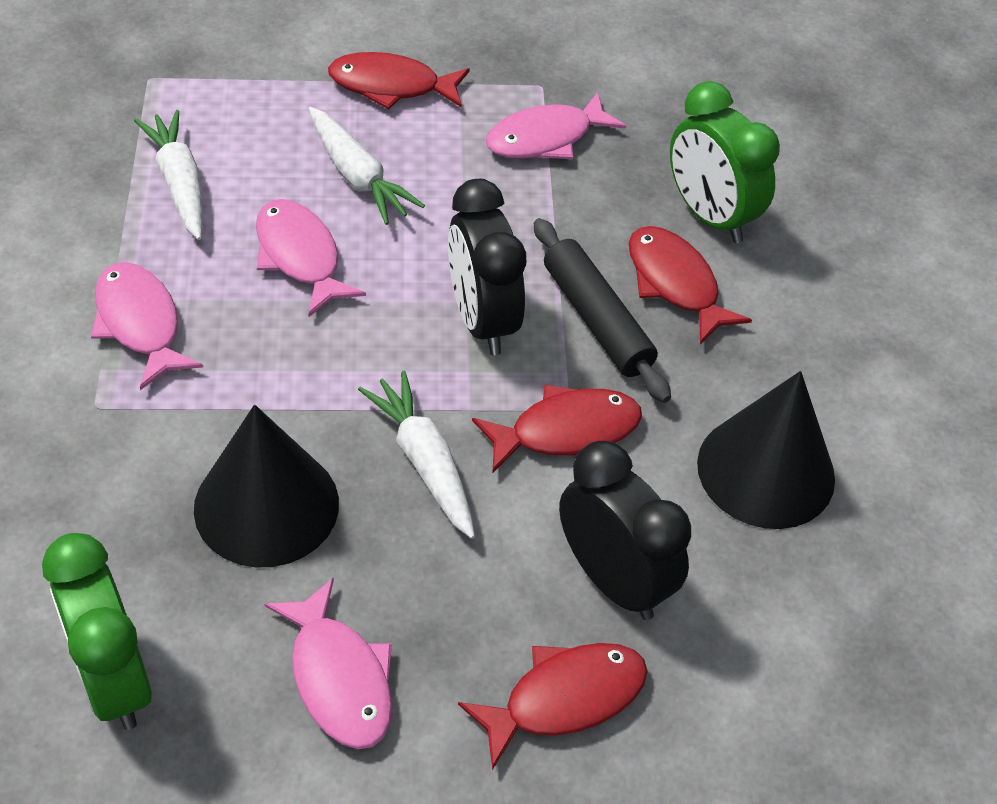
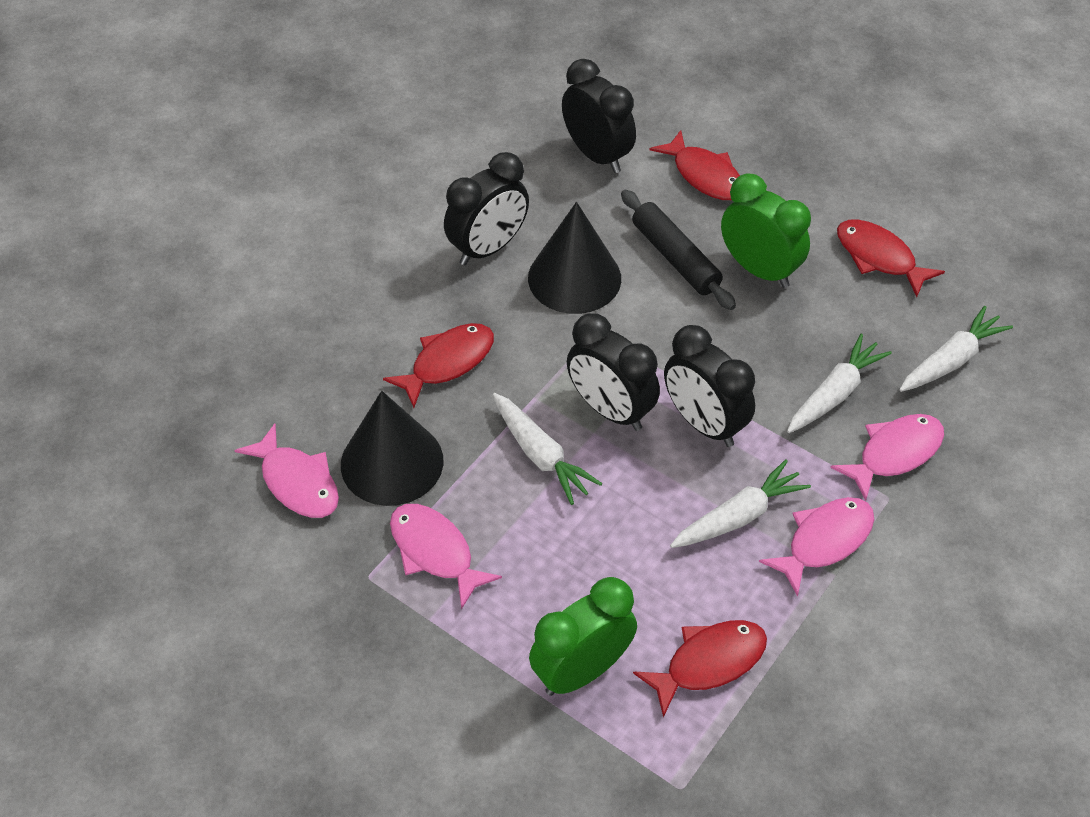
black clock: [448,179,526,355] [559,441,691,620] = 2 -> [444,152,529,265] [562,59,636,173] [567,313,660,431] [664,325,755,447] = 4
white carrot: [134,110,203,240] [308,107,425,225] [358,371,475,539] = 3 -> [493,393,602,505] [670,460,811,548] [787,334,892,433] [899,306,1013,392] = 4

